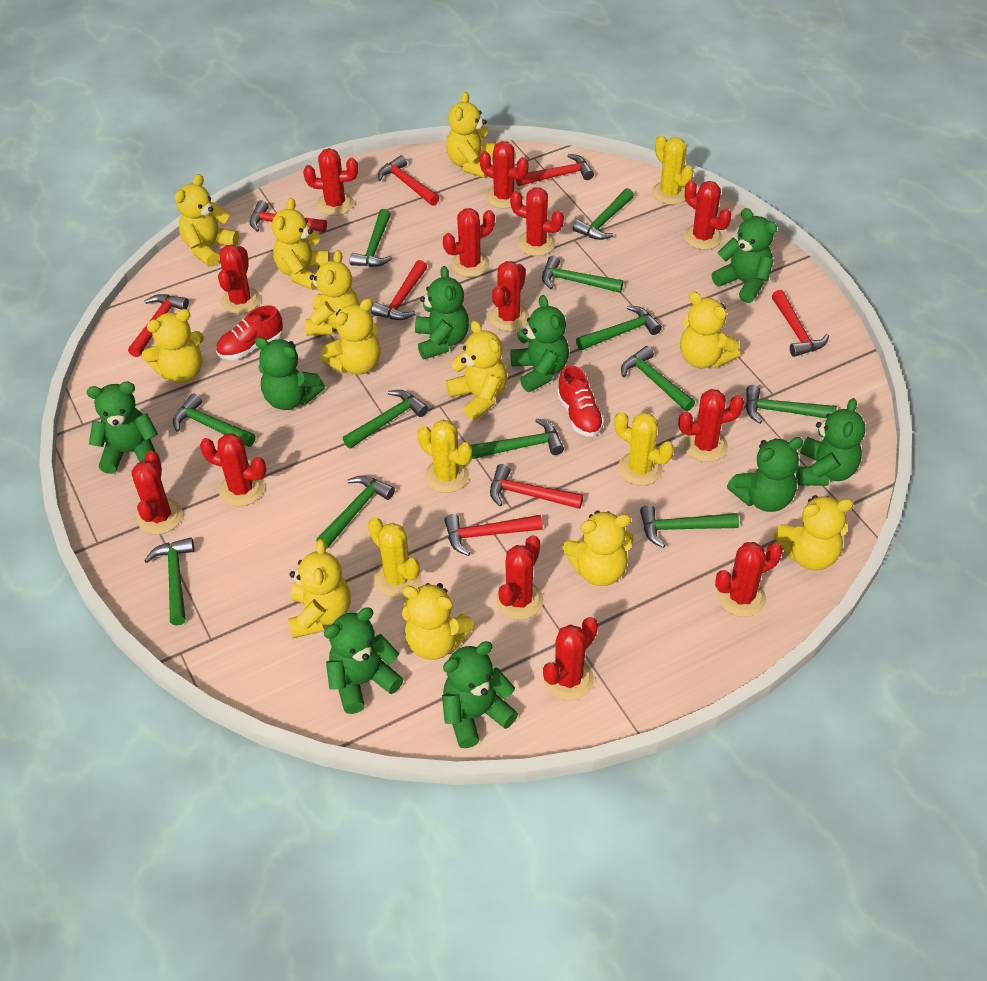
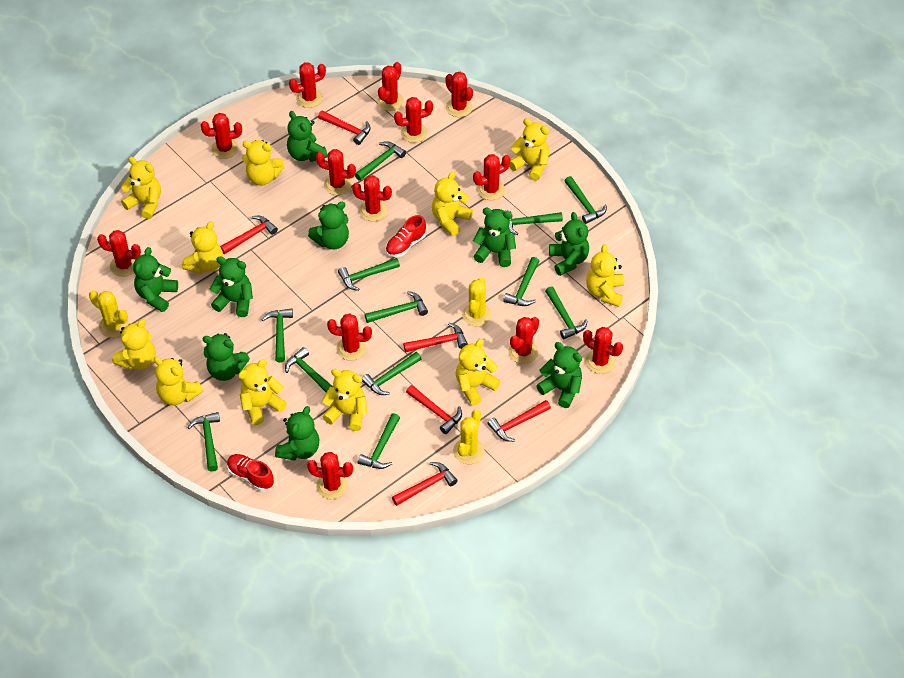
red hammer: [128,294,189,357] [250,200,327,232] [371,260,427,320] [378,155,439,206] [444,514,543,556] [490,464,583,509] [516,154,594,186] [772,290,829,357] = 8 -> [220,216,278,254] [318,111,371,145] [392,462,458,506] [403,323,468,352] [406,385,462,434] [487,400,551,442] = 6
yellow cactus: [368,517,421,598] [417,419,472,493] [614,412,674,486] [652,135,694,205] = 4 -> [89,290,129,338] [453,410,485,464] [462,278,492,326] = 3
yellow teddy bear: [142,309,204,383] [175,174,239,267] [272,198,330,290] [288,539,351,638] [305,250,360,336] [321,298,381,375] [402,583,475,660] [446,92,495,178] [446,321,507,420] [562,511,634,586] [680,292,740,368] [773,495,853,571] = 12 -> [112,319,155,370] [121,157,161,219] [153,357,204,405] [182,221,223,273] [238,359,287,425] [243,140,284,186] [322,369,367,431] [432,171,473,236] [456,339,500,405] [509,118,549,181] [586,244,624,307] = 11

